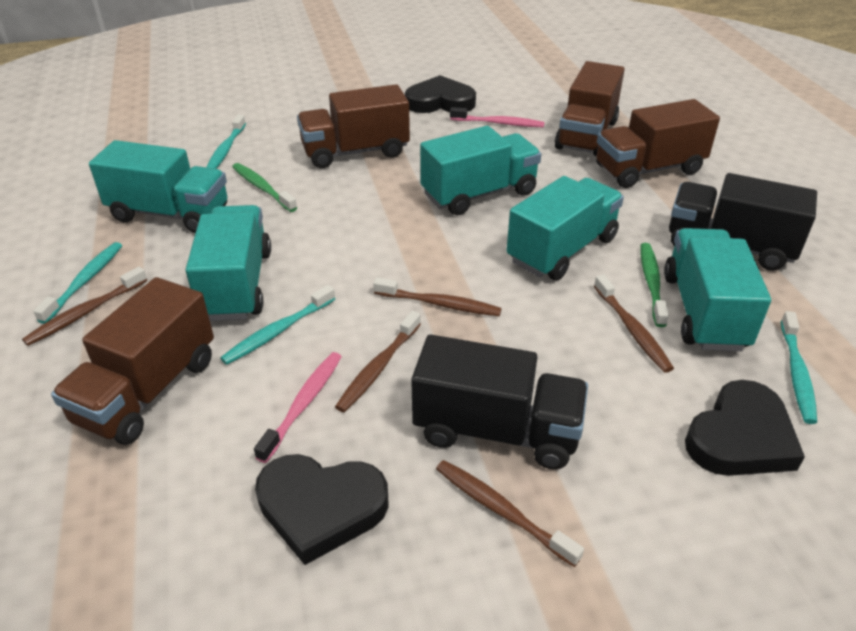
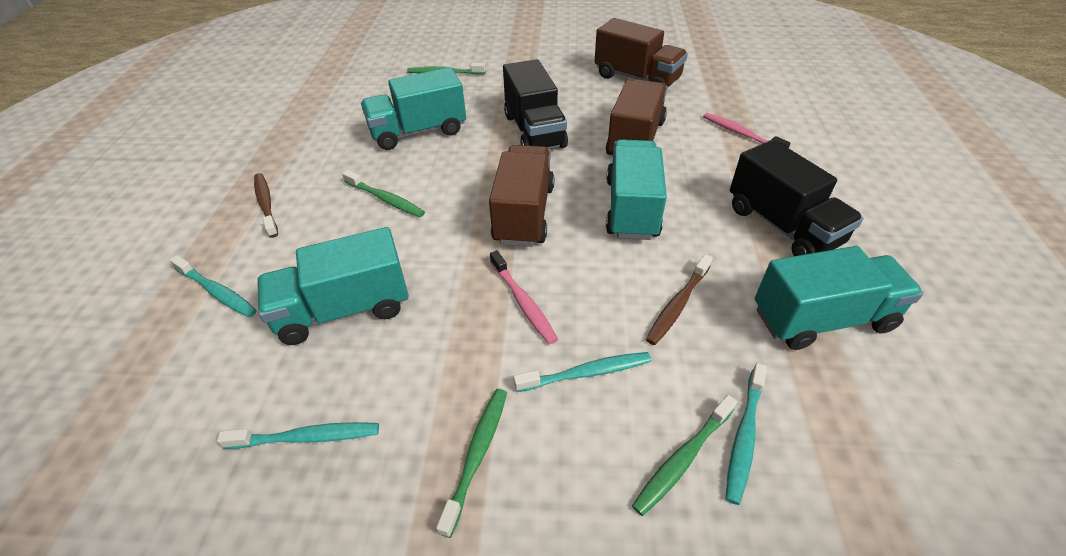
black heart: [255,454,388,565] [405,75,476,113] [685,380,805,476] = 3 -> none = 0
brown toothbrush: [22,267,147,346] [335,311,421,412] [373,277,502,316] [436,460,584,567] [594,275,674,373] = 5 -> [254,173,278,238] [646,254,713,345] = 2
brown truck: [51,277,214,445] [297,84,410,168] [555,61,625,156] [596,99,720,188] = 4 -> [489,145,554,247] [595,18,688,88] [606,79,667,155] = 3
green toothbrush: [232,163,297,212] [641,243,669,327] = 2 -> [342,170,425,217] [407,63,486,74] [436,389,507,538] [632,395,737,516] = 4
turquoise truck: [89,140,227,233] [186,205,271,321] [420,126,541,215] [506,176,624,280] [664,228,771,351] = 5 -> [257,227,409,345] [361,67,466,150] [606,139,667,240] [755,246,923,350] = 4

